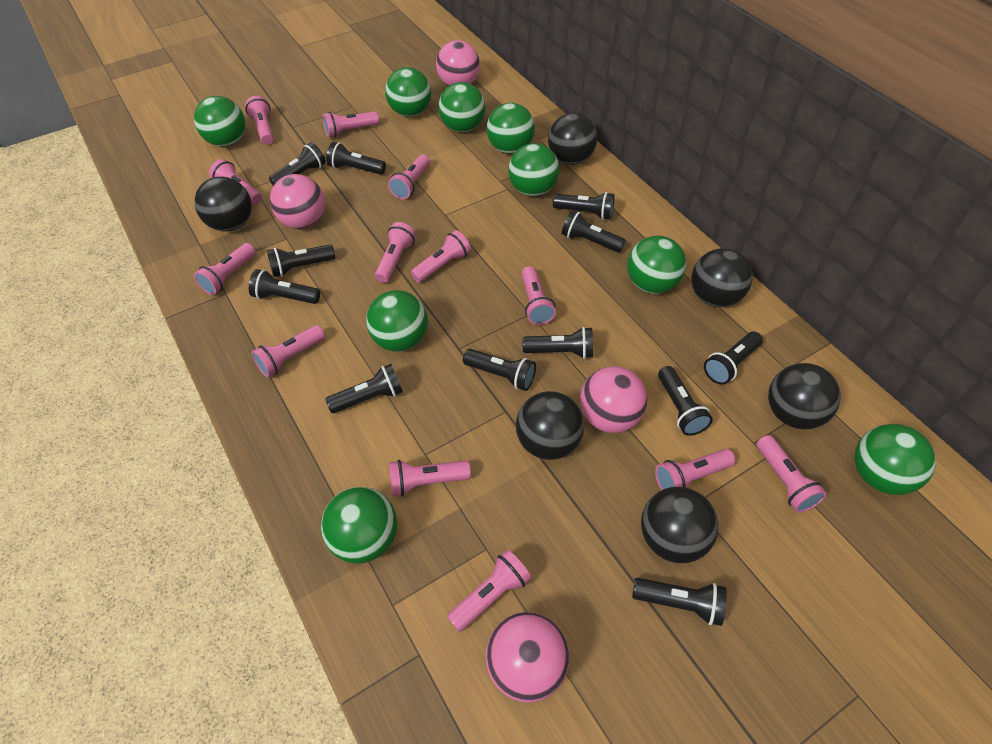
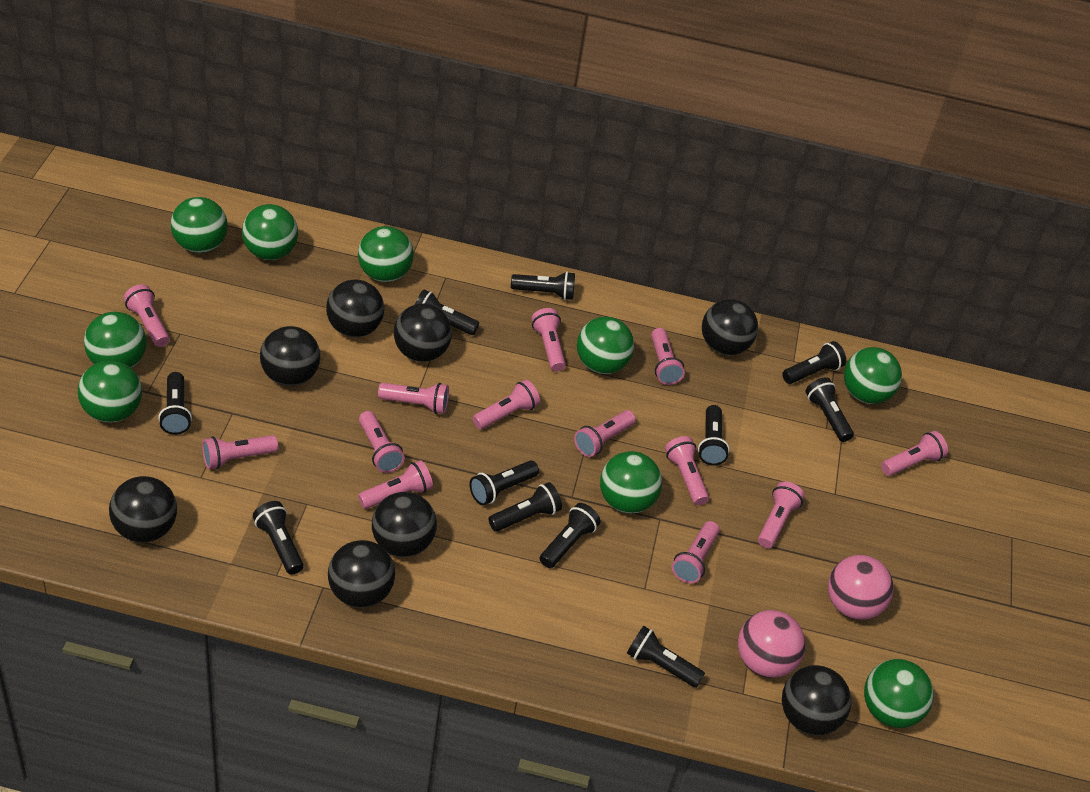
black ball: [194,177,252,232] [516,391,584,460] [548,113,597,165] [641,487,718,563] [691,248,753,307] [768,363,841,429] = 6 -> [109,476,177,543] [260,326,320,386] [326,280,384,337] [328,540,395,608] [372,492,437,557] [394,304,452,362] [702,299,758,355] [782,665,851,735] = 8
black flashlight: [249,269,320,304] [267,245,335,277] [269,142,326,186] [326,142,386,175] [326,364,403,413] [463,349,536,391] [522,327,593,359] [553,192,614,220] [562,210,626,252] [632,578,727,626] [658,366,713,436] [704,331,763,385] = 12 -> [158,372,192,435] [253,501,304,575] [415,289,479,335] [470,461,539,505] [488,482,562,532] [511,271,575,300] [540,503,600,568] [627,626,705,688] [698,405,730,465] [782,341,846,384] [805,378,854,442] = 11
pink ball: [270,174,325,229] [436,40,480,86] [486,612,569,703] [580,366,648,433] = 4 -> [738,610,805,678] [828,555,894,620] = 2

